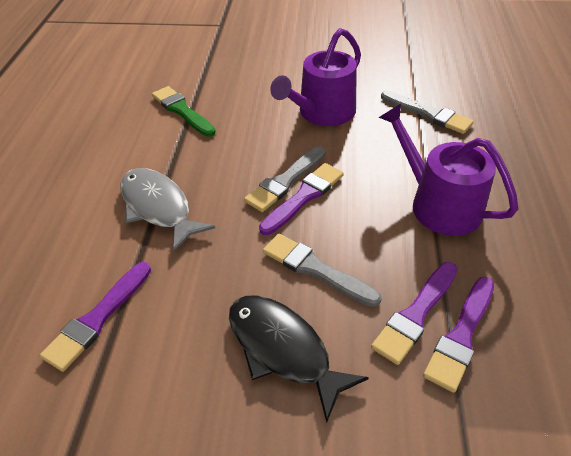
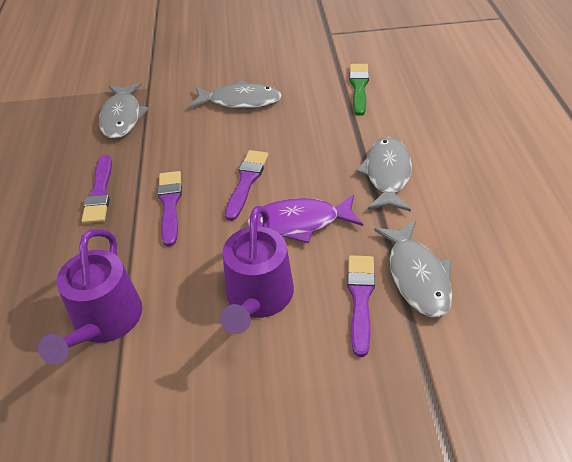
black fish: [229,295,369,423] = 1 -> none = 0
grey brush: [244,146,326,212] [263,234,382,307] [381,91,474,134] = 3 -> none = 0
grey fish: [121,168,215,253] = 1 -> [99,83,149,139] [189,80,282,109] [356,137,412,212] [374,220,453,317] = 4
purple fish: none = 0 -> [247,194,363,243] = 1

